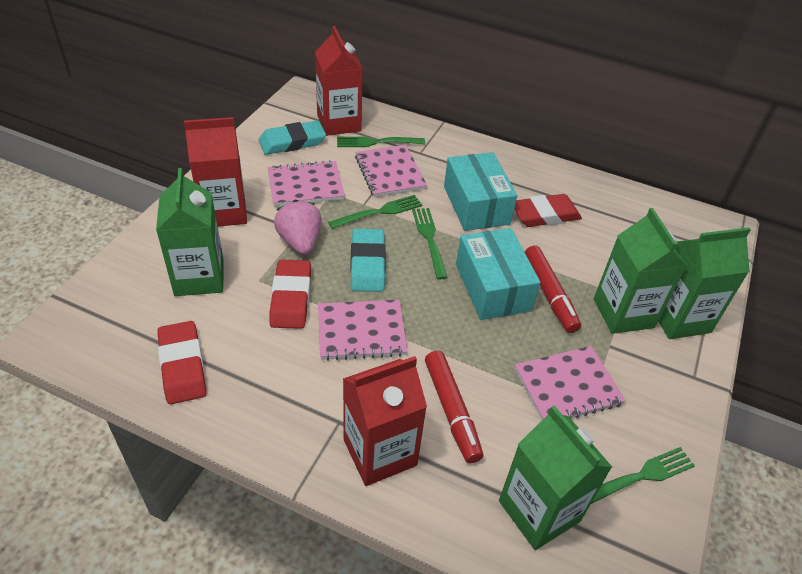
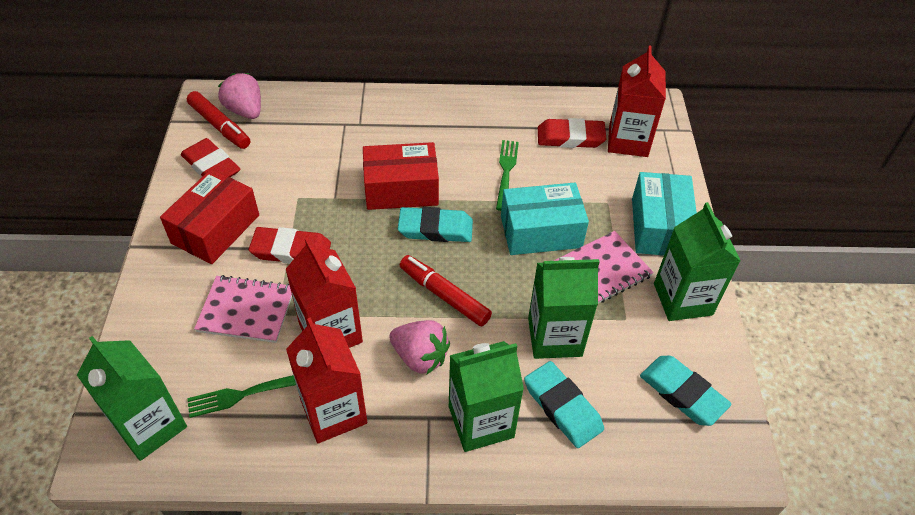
green fork: [328,195,422,229] [337,137,425,147] [412,208,448,279] [591,447,695,504] = 4 -> [187,375,296,418] [496,140,519,211] = 2
pink notebook: [268,160,345,206] [318,300,408,361] [355,145,427,197] [514,346,626,420] = 4 -> [194,275,292,343] [554,231,654,305] = 2
pink strawberry: [274,200,322,255] = 1 -> [218,73,261,119] [389,320,450,374] = 2
red box: none = 0 -> [160,169,259,264] [363,142,439,210] = 2
turquoise eraser: [259,120,326,155] [350,228,386,292] = 2 -> [398,207,473,242] [524,361,604,448] [640,356,732,426] = 3

